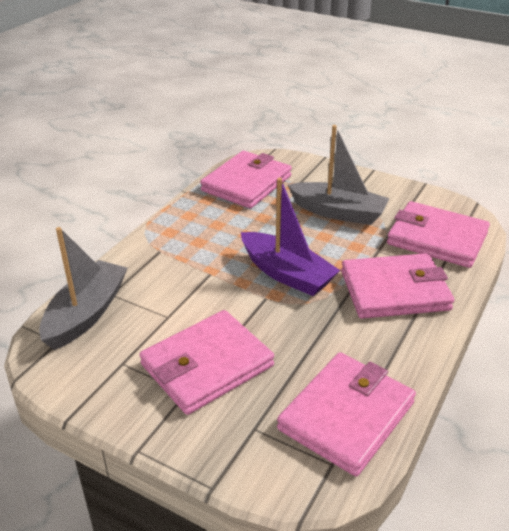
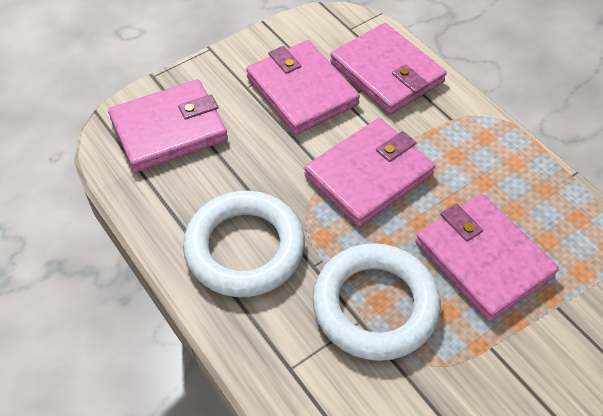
grey boat: [39,227,128,350] [288,125,389,225] = 2 -> none = 0
purple boat: [241,178,340,296] = 1 -> none = 0
white ring: none = 0 -> [183,191,305,297] [312,243,441,361] = 2

